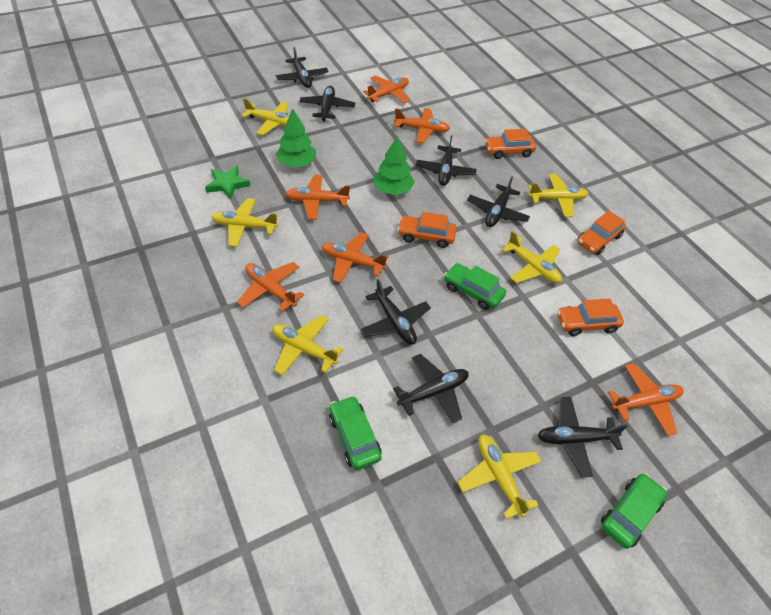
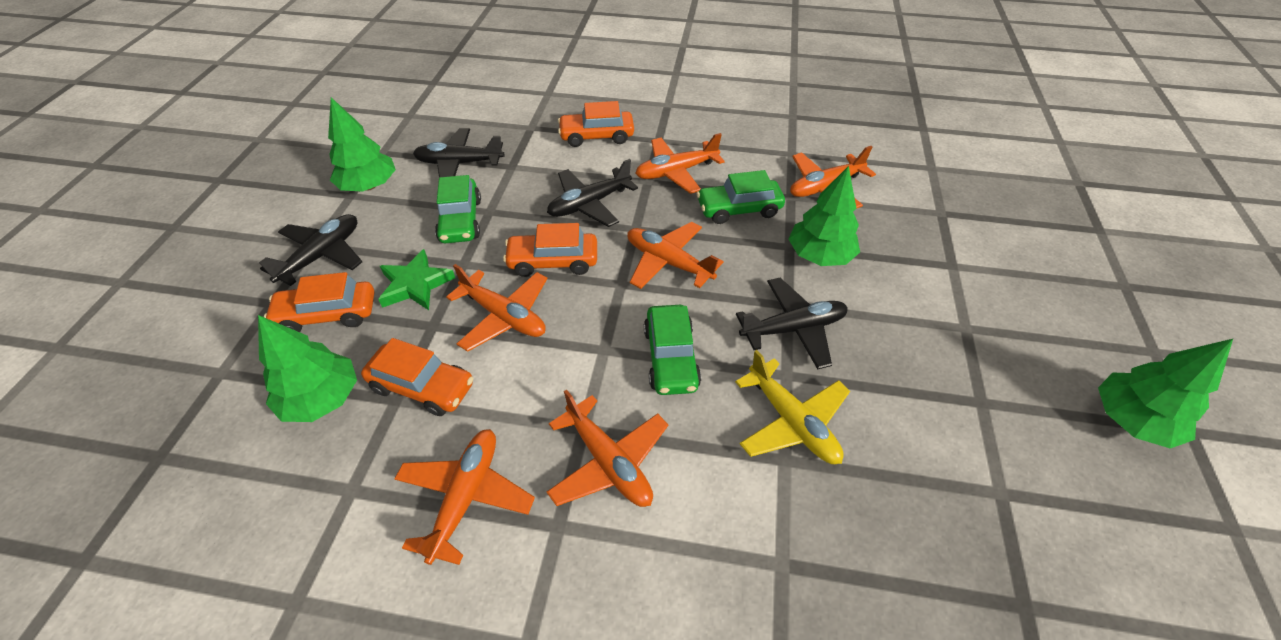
black plane: [276,47,329,88] [299,86,355,122] [361,279,431,344] [393,354,469,423] [416,135,477,186] [467,176,530,227] [538,397,628,477] = 7 -> [259,214,362,286] [413,128,504,178] [547,159,638,227] [736,278,848,369] = 4
green tree: [276,109,316,167] [374,136,415,195] = 2 -> [258,315,357,422] [328,97,396,192] [788,166,860,266] [1098,339,1233,449] = 4
yellow plane: [212,198,278,247] [242,98,289,135] [272,315,344,376] [458,434,542,519] [502,231,562,283] [528,174,589,217] = 6 -> [735,350,850,464] = 1

